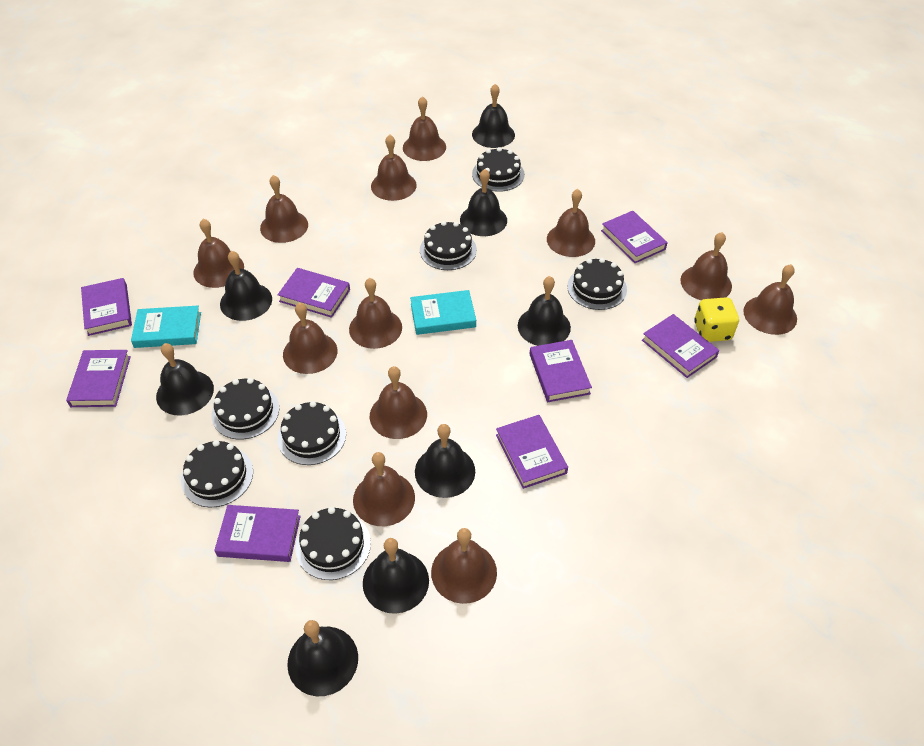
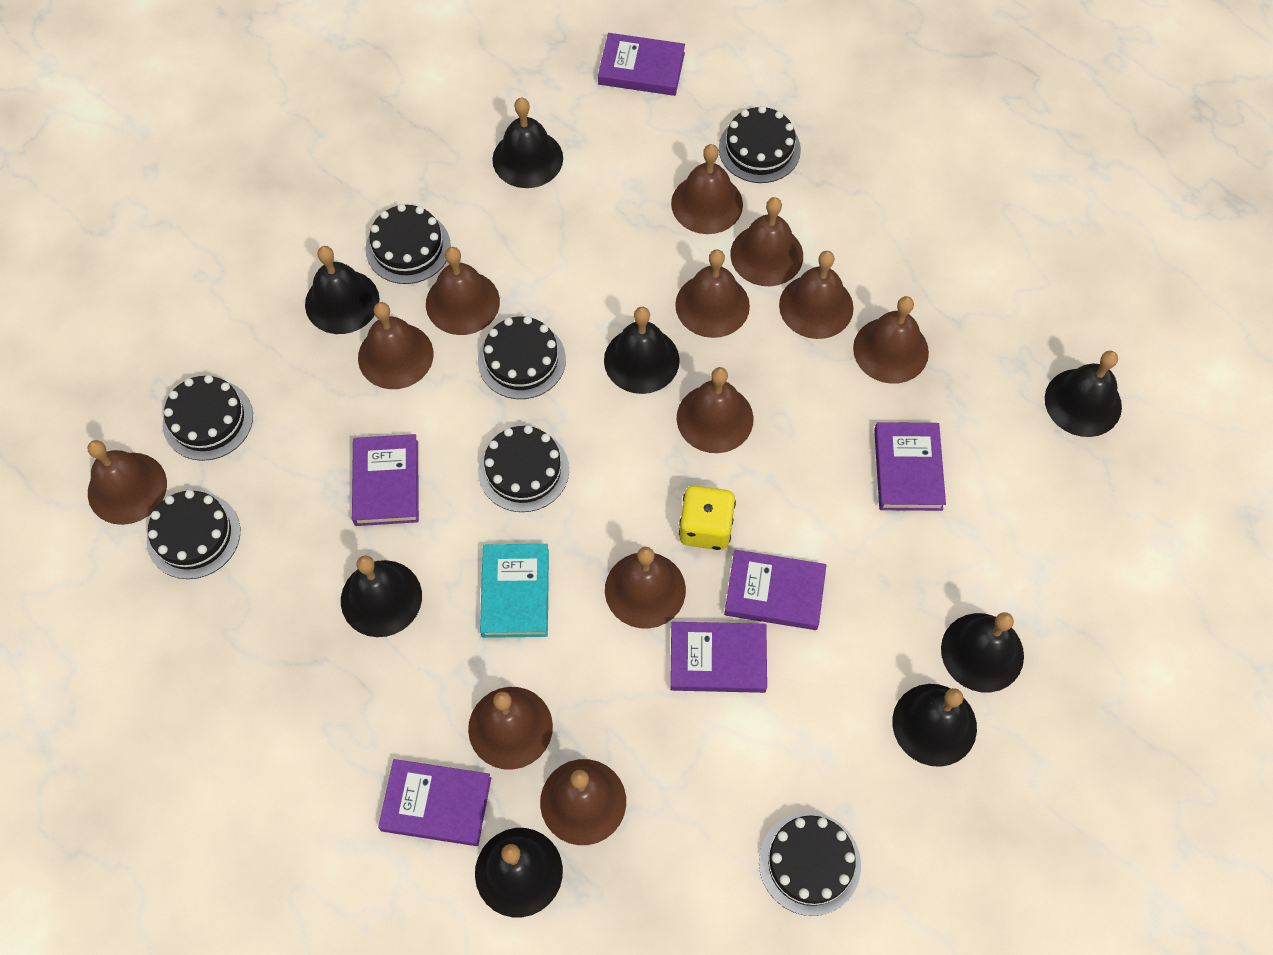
purple book: [66,350,131,407] [81,278,132,336] [214,505,301,562] [277,268,350,318] [496,415,568,489] [529,340,592,402] [601,211,668,263] [642,314,719,378] = 8 -> [352,434,419,526] [378,759,491,846] [598,33,685,96] [670,622,767,693] [724,550,826,630] [874,422,946,511] = 6
turquoise book: [131,306,201,348] [410,290,476,335] = 2 -> [480,544,549,638] = 1

